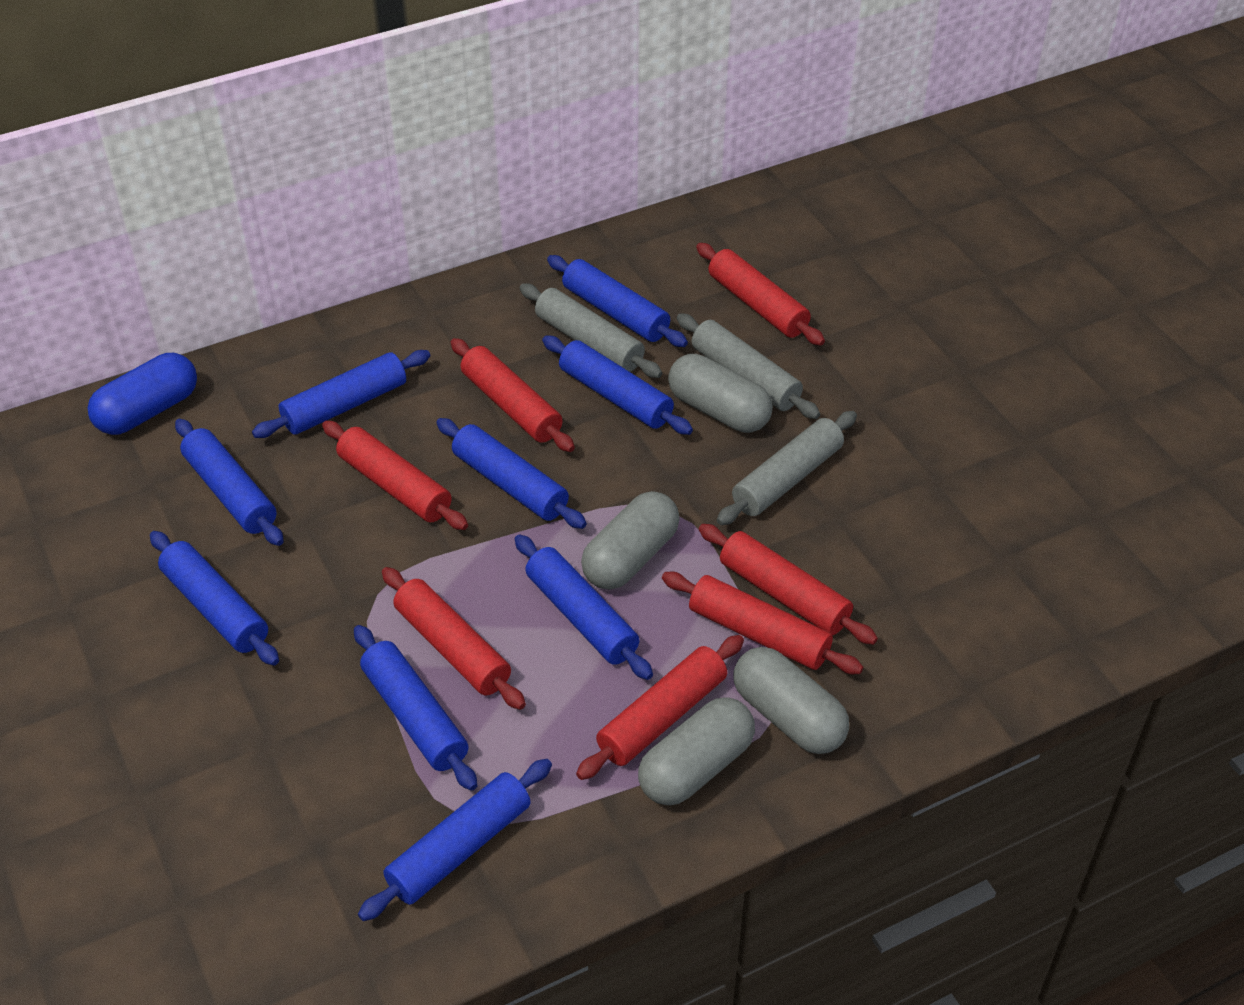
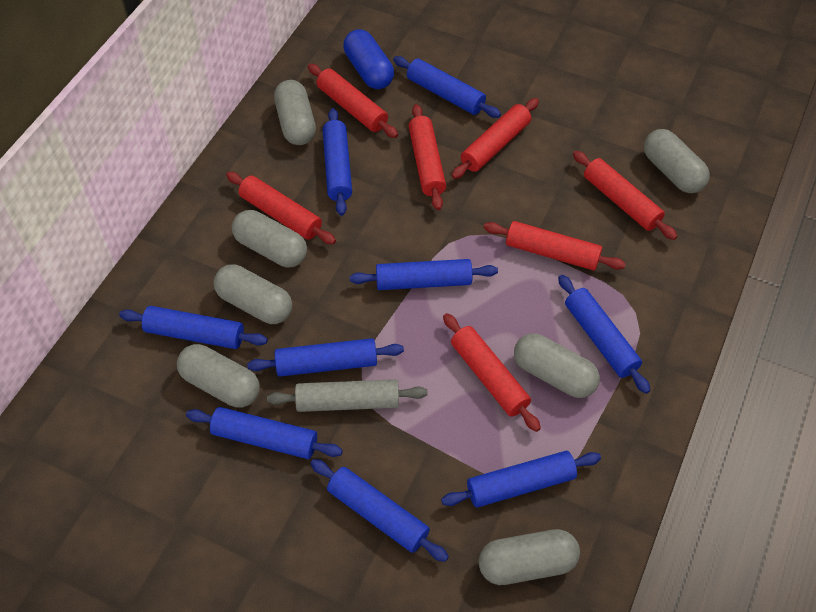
grey capsule: [581,491,680,590] [638,697,755,805] [668,354,773,433] [734,647,849,754] = 4 -> [177,344,260,407] [214,264,292,324] [232,210,307,267] [274,80,316,145] [479,529,580,585] [514,333,600,398] [644,129,710,193] = 7
grey rolling pin: [519,284,662,378] [677,313,820,419] [717,411,857,525] = 3 -> [267,379,427,412] = 1

